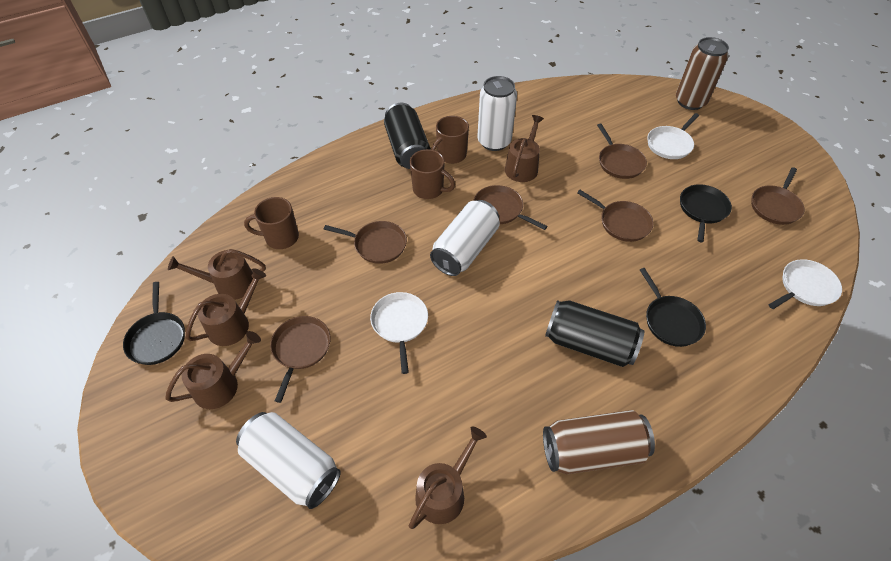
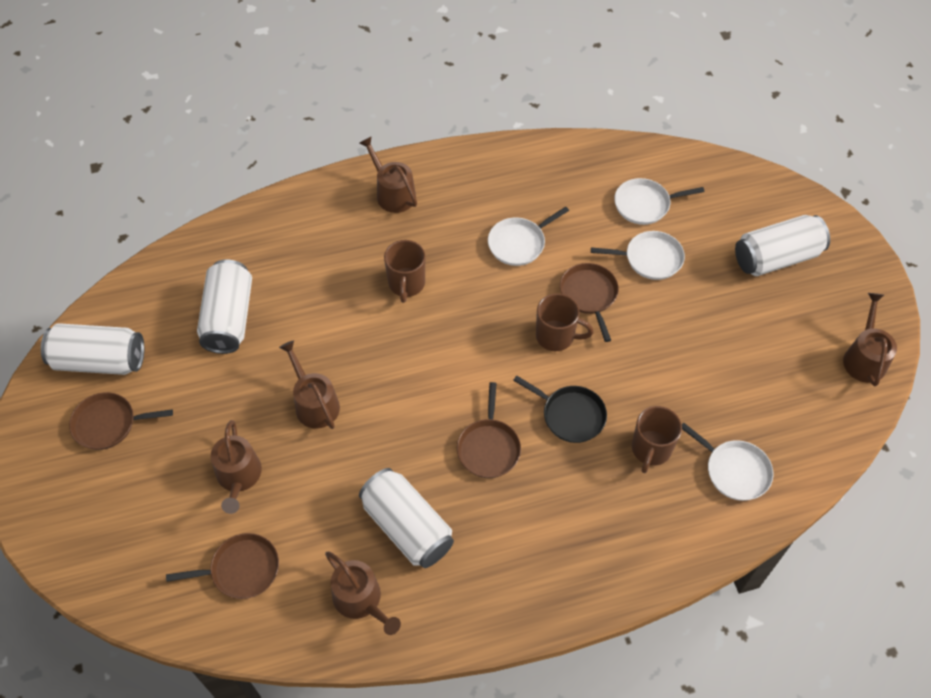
black can: [384,103,431,169] [545,300,644,367] = 2 -> none = 0
black pan: [123,282,185,365] [640,268,706,347] [680,184,732,242] = 3 -> [513,376,607,443] = 1
brown can: [543,410,655,474] [676,37,729,110] = 2 -> none = 0
brown pan: [270,316,331,403] [324,221,407,264] [473,185,548,230] [577,190,653,242] [597,124,647,179] [751,167,805,225] = 6 -> [69,392,173,450] [166,533,279,599] [457,382,521,478] [560,263,619,342] = 4
white can: [236,412,341,509] [430,200,500,276] [477,76,517,151] = 3 -> [41,323,144,375] [197,259,252,354] [359,468,454,568] [735,215,830,276] = 4
white pan: [370,292,428,374] [647,113,699,159] [768,259,842,309] = 3 -> [488,206,569,266] [591,231,685,280] [614,178,705,225] [682,422,773,501] = 4

